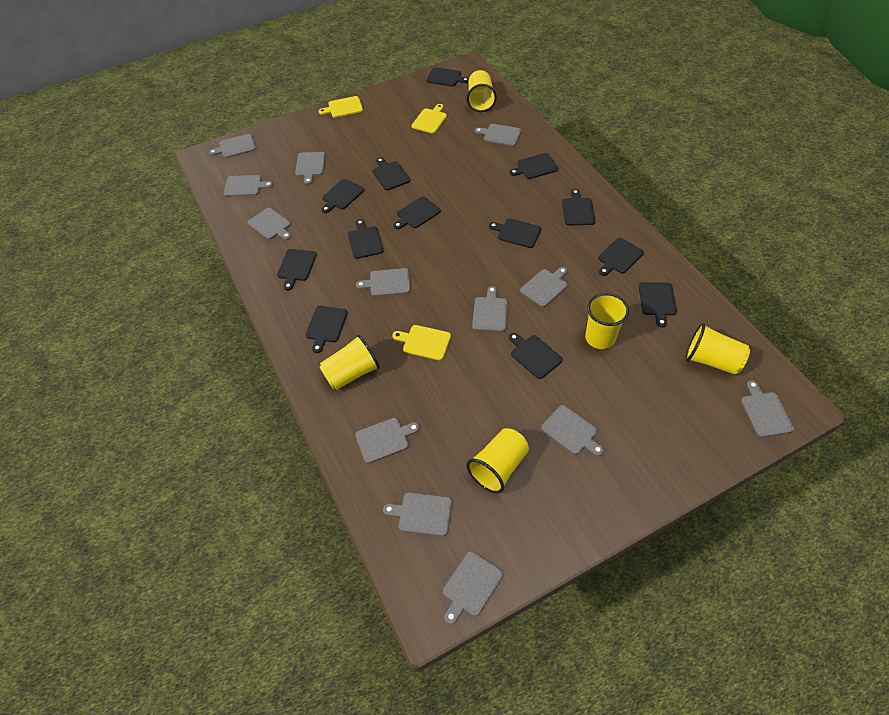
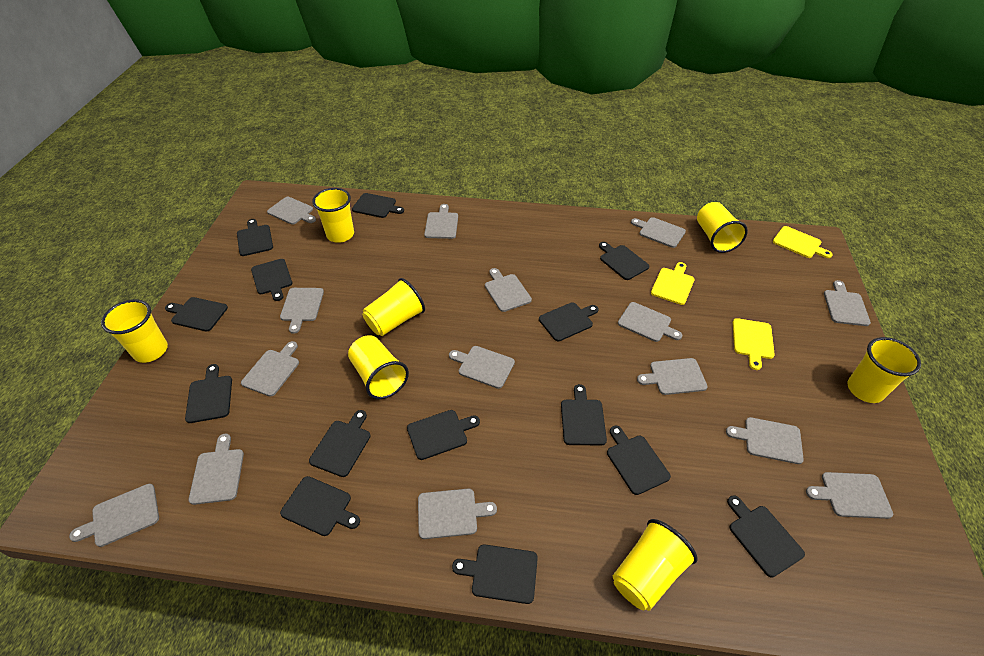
black cutting board: [277,249,316,291] [305,306,347,353] [322,179,364,213] [348,219,384,259] [372,157,410,191] [393,197,441,229] [426,67,469,87] [489,218,541,248] [509,153,558,179] [509,333,563,379] [562,189,595,226] [598,238,644,276] [639,282,677,327] = 13 -> [165,297,228,331] [185,364,232,423] [237,219,273,256] [251,259,293,301] [280,476,360,536] [309,410,371,477] [352,193,404,218] [407,410,480,460] [452,544,538,604] [539,302,599,341] [561,384,607,445] [599,242,649,280] [607,426,671,495] [727,495,805,578] = 14
grey cutting board: [209,134,256,158] [224,175,273,197] [248,208,291,240] [295,152,325,185] [355,418,420,463] [356,268,410,296] [383,492,452,536] [443,551,503,624] [472,286,508,332] [475,124,521,146] [520,267,568,307] [541,405,604,456] [741,380,794,437] = 13 -> [69,484,159,547] [189,434,244,505] [241,341,299,397] [267,197,316,225] [280,288,324,334] [418,489,497,539] [424,204,458,239] [449,346,515,389] [485,268,532,312] [618,302,682,342] [631,217,686,248] [637,358,708,395] [726,417,804,464] [806,472,893,519] [824,280,871,326] = 15
yellow cup: [320,335,380,390] [466,428,529,493] [467,70,497,112] [585,293,629,349] [685,323,750,374] = 5 -> [101,299,168,363] [312,188,354,243] [348,335,409,399] [362,278,425,336] [613,519,698,611] [697,202,748,253] [847,337,921,403] = 7

